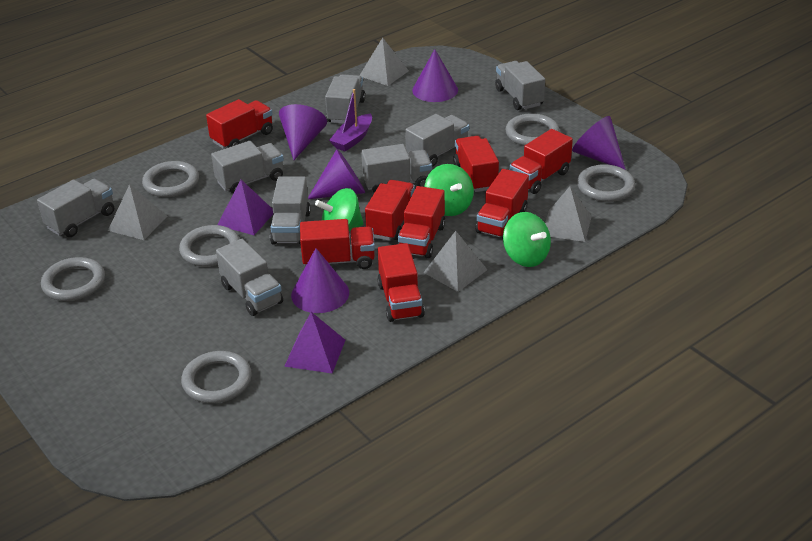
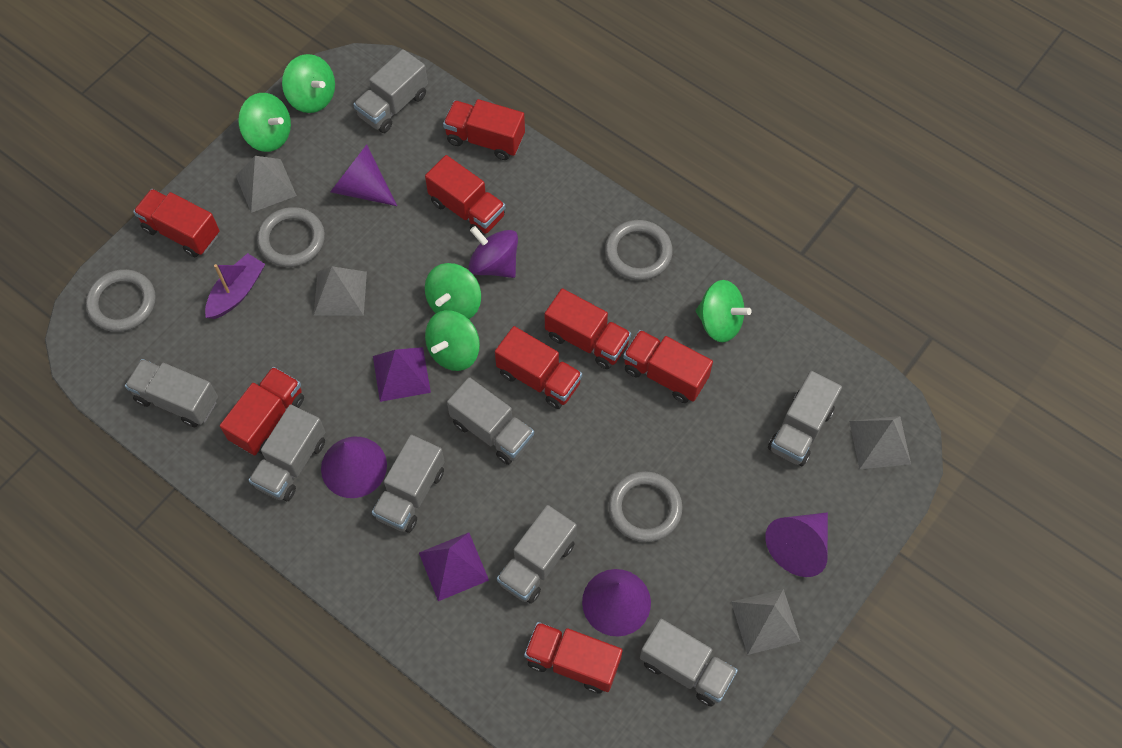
green spinning top: [315,188,364,231] [425,164,474,216] [503,212,551,267] = 3 -> [238,93,291,152] [282,54,335,113] [425,263,481,319] [425,310,480,371] [696,280,752,342] = 5
grey ring: [41,257,105,301] [142,161,199,197] [179,225,240,267] [181,351,252,403] [506,113,560,146] [577,164,635,202] = 6 -> [86,269,156,332] [257,207,325,267] [605,220,673,280] [609,471,683,542] = 4
purple cone: [279,104,327,160] [291,248,349,313] [308,149,365,199] [412,49,458,102] [572,116,626,170] = 5 -> [321,437,387,498] [330,145,397,206] [582,569,651,637] [765,512,828,577] = 4
purple spinning top: none = 0 -> [469,226,518,278] = 1

